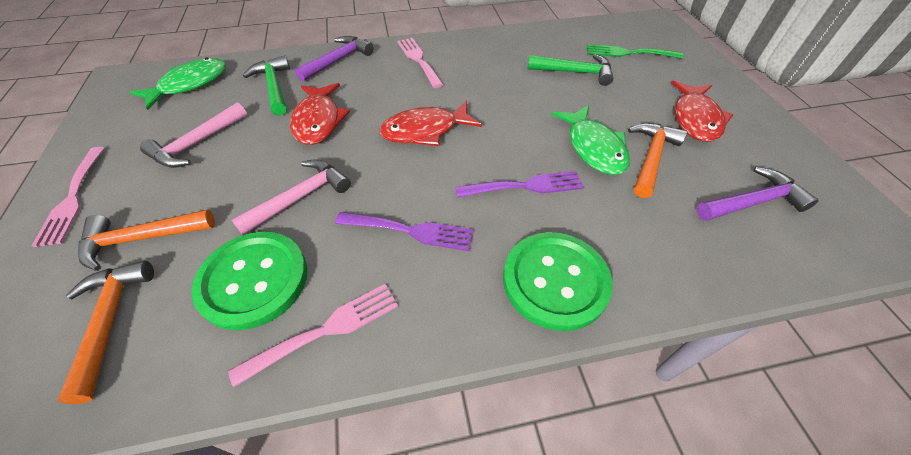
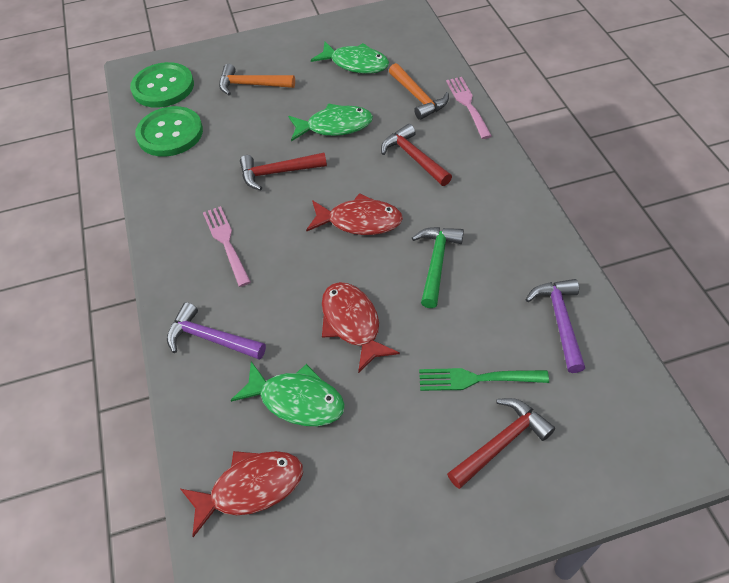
green fish: [130,57,226,110] [552,105,630,175] = 2 -> [231,361,345,426] [288,103,373,141] [311,42,389,74] = 3
green hammer: [243,55,290,116] [528,54,613,86] = 2 -> [412,227,464,308] = 1
orange hammer: [58,261,154,404] [78,209,215,271] [628,123,687,198] = 3 -> [219,64,295,95] [389,63,449,120] = 2
pink fork: [32,147,104,247] [228,284,398,387] [397,38,443,88] = 3 -> [203,206,251,287] [446,77,492,139] = 2
pink hammer: [140,102,247,168] [232,159,351,235] = 2 -> none = 0
purple fork: [335,212,474,251] [455,171,584,198] = 2 -> none = 0
red hammer: none = 0 -> [240,153,327,191] [381,124,452,186] [447,398,555,489] = 3

